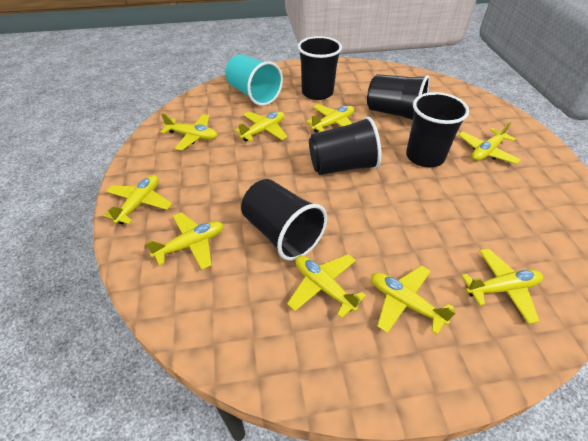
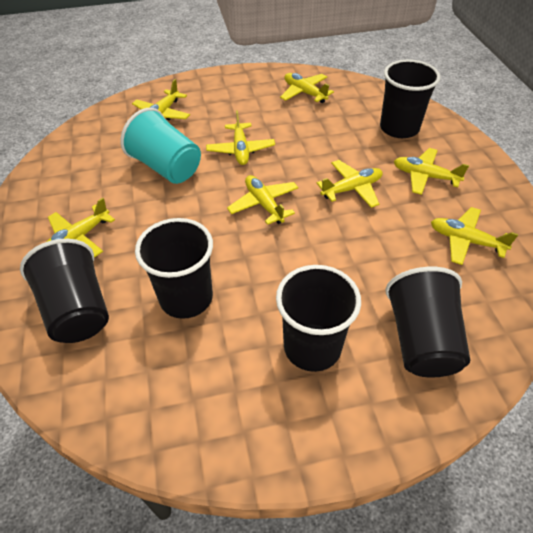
yellow plane: [103,175,172,224] [145,212,224,270] [161,113,217,151] [235,111,288,141] [287,254,366,319] [306,104,354,133] [371,265,456,334] [458,121,521,164] [461,248,543,324] = 9 -> [47,198,115,258] [132,79,190,120] [206,110,275,165] [227,175,299,225] [280,73,334,103] [317,160,383,208] [394,148,469,195] [431,207,518,265] = 8

